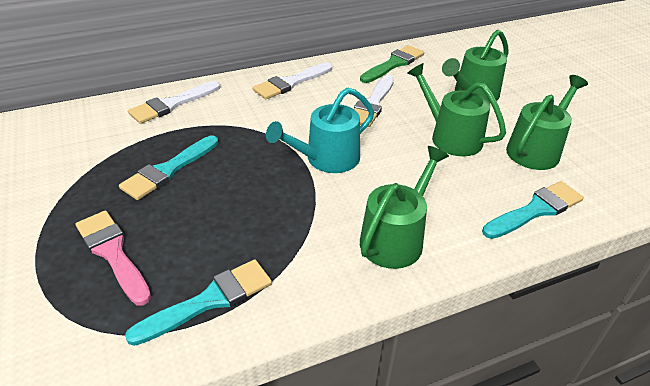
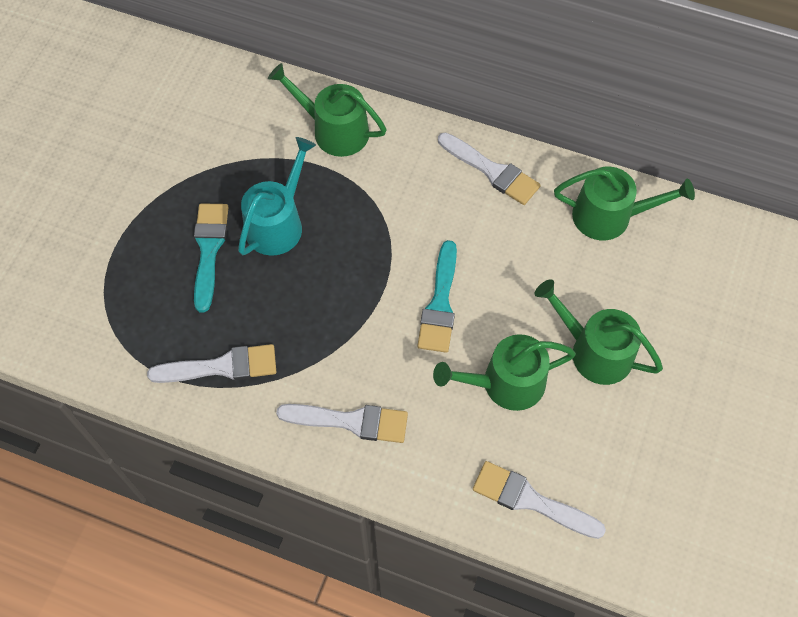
green brush: [360,45,424,83] = 1 -> none = 0
pink brush: [76,211,151,306] = 1 -> none = 0
turquoise brush: [119,136,218,200] [125,259,272,346] [482,181,584,239] = 3 -> [194,203,229,313] [417,240,457,353] = 2
white brush: [128,81,220,124] [253,62,332,99] [354,75,394,127] = 3 -> [147,344,276,383] [276,404,408,443] [438,132,541,205] [473,461,606,539] = 4

